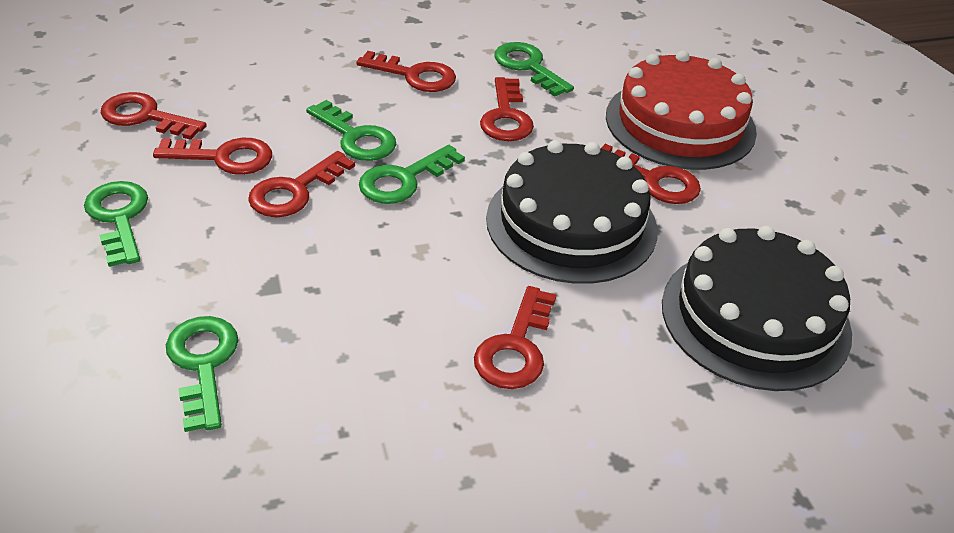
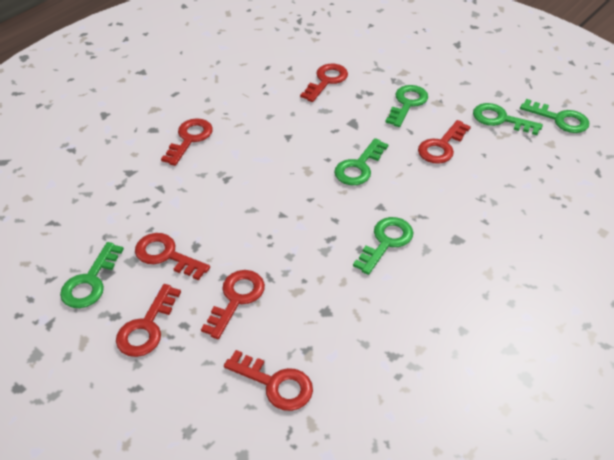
black cake: [486,140,658,284] [662,226,852,391] = 2 -> none = 0
green key: [84,181,148,267] [166,316,238,432] [306,100,396,161] [359,145,465,204] [494,42,574,97] = 5 -> [60,242,124,308] [334,138,389,185] [353,217,413,275] [385,85,428,127] [473,103,543,135] [520,99,589,133] = 6
red cake: [606,51,757,170] = 1 -> none = 0

